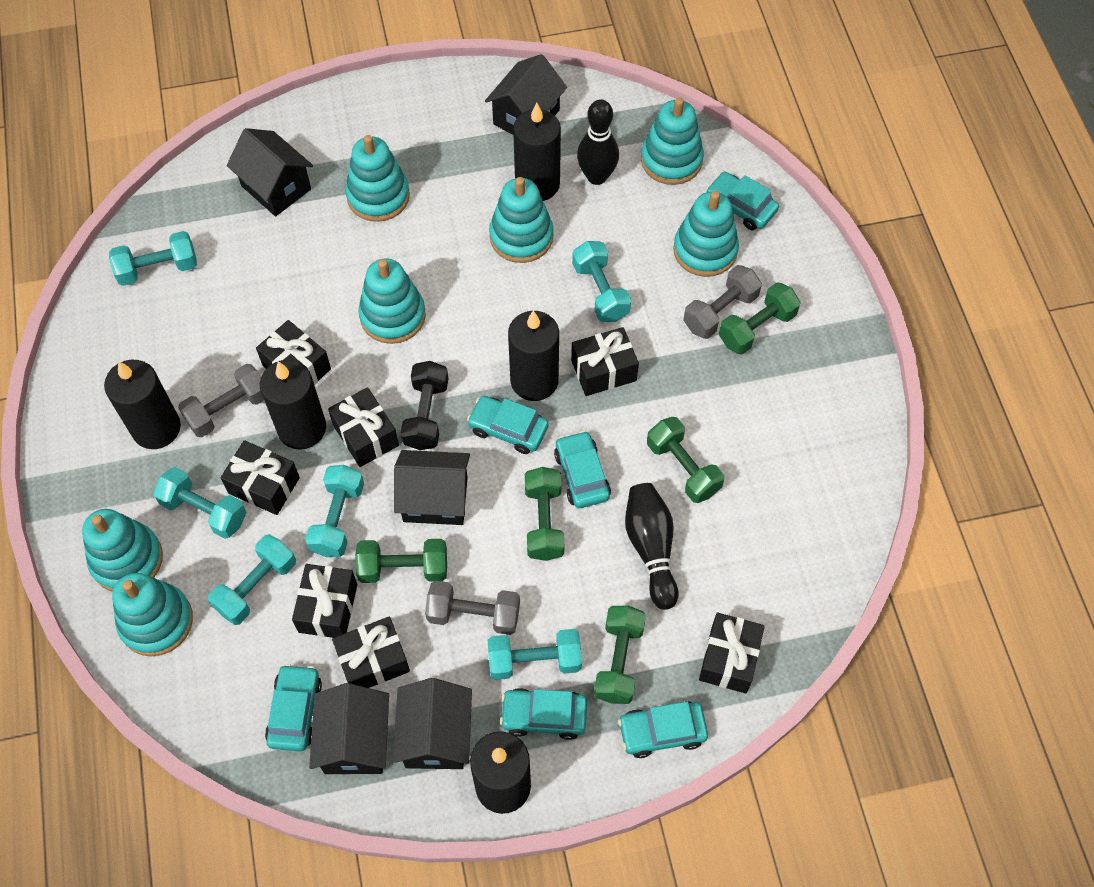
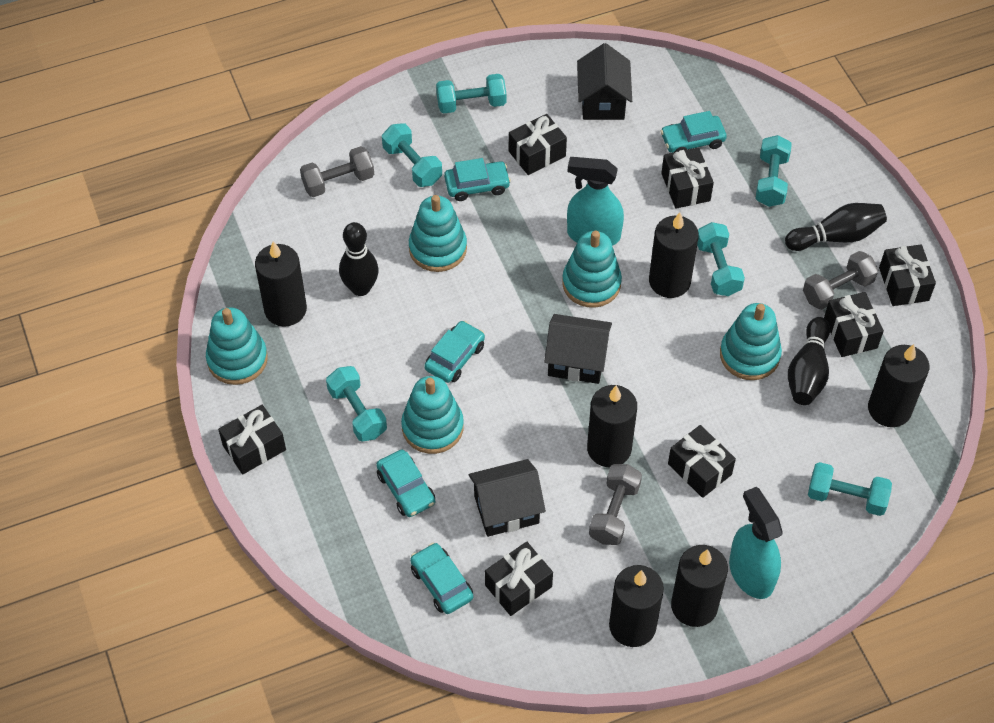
black bowling pin: [577,99,619,185] [625,483,679,610] = 2 -> [339,222,379,296] [785,203,887,251] [788,317,830,405] = 3
black candle: [104,360,181,449] [260,360,326,450] [470,731,531,814] [508,311,559,401] [513,103,561,201] = 5 -> [255,241,307,327] [587,385,637,467] [609,565,664,647] [649,212,699,298] [671,545,728,627] [868,344,929,427] = 6
black dumbbell: [401,361,448,450] = 1 -> none = 0
black house: [227,128,313,216] [309,683,389,774] [393,678,472,769] [394,450,470,525] [485,54,567,135] = 5 -> [469,459,546,537] [544,314,612,384] [577,43,632,120] = 3
green dumbbell: [355,539,447,583] [525,467,564,561] [594,606,646,704] [647,417,724,503] [719,282,801,355] = 5 -> none = 0
turquoise car: [265,664,322,751] [467,396,549,454] [500,688,587,740] [554,431,611,508] [618,701,708,758] [706,172,779,230] = 6 -> [376,450,435,517] [410,543,473,614] [424,321,485,383] [444,158,511,201] [661,111,727,153] = 5
turquoise spray bottle: none = 0 -> [567,157,624,246] [729,487,783,599] = 2
turquoise stacking toy: [82,509,163,592] [112,573,193,657] [345,135,410,222] [358,258,426,344] [489,177,554,263] [641,98,704,185] [673,191,739,277] = 7 -> [206,307,268,385] [401,376,464,454] [409,195,467,272] [562,231,622,308] [720,303,782,380] = 5

